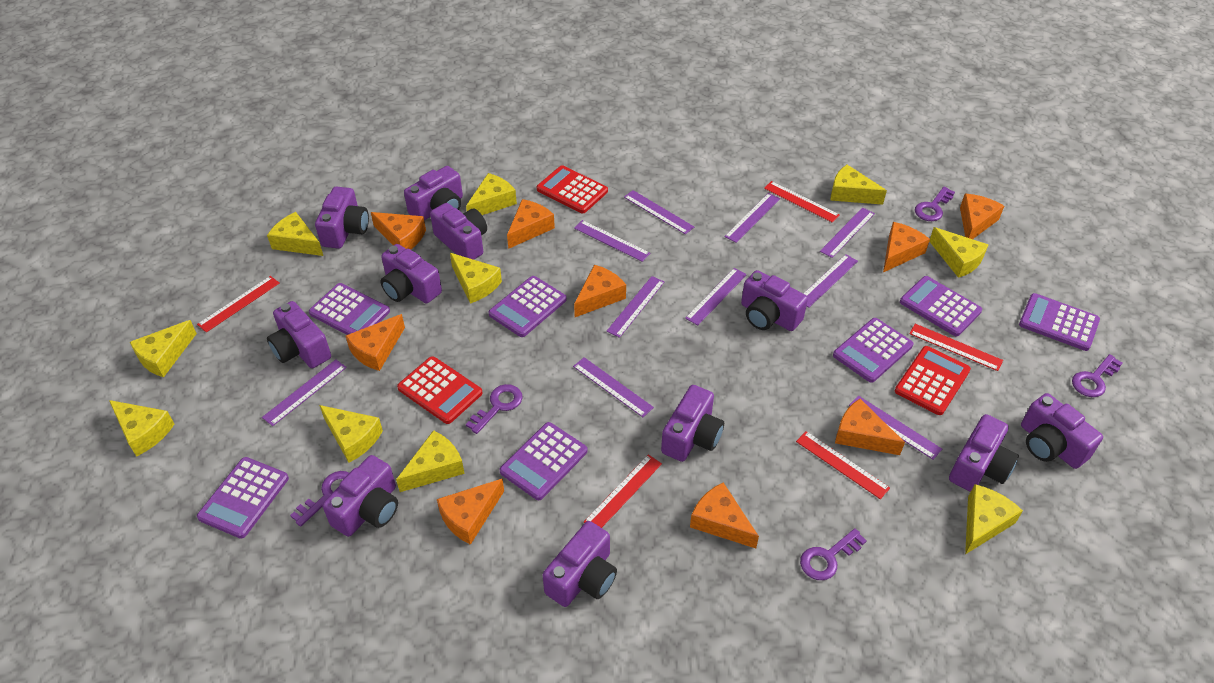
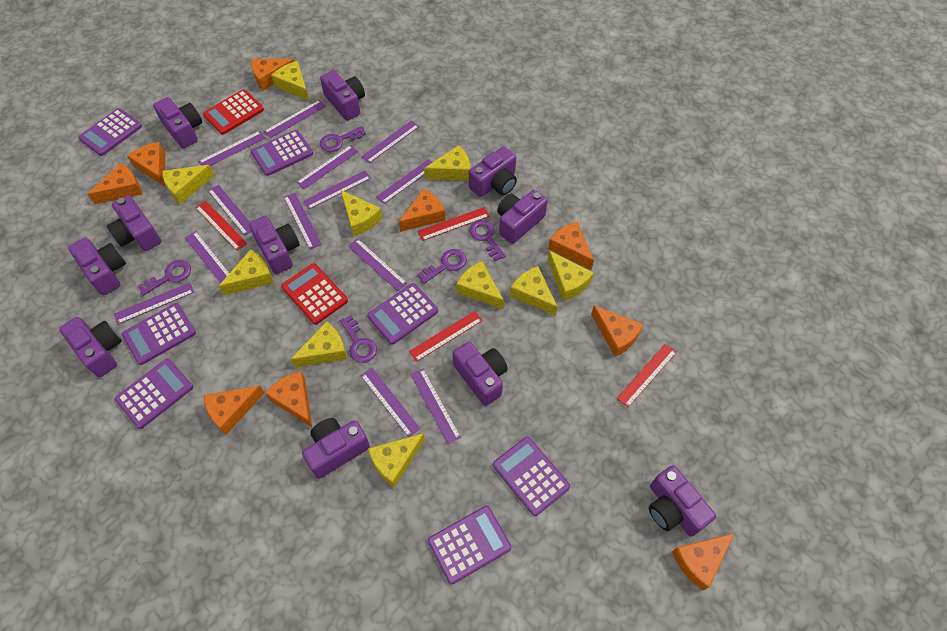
purple ruler: [262,359,347,426] [573,357,654,417] [574,220,650,262] [606,276,664,338] [624,190,694,234] [685,268,747,325] [724,193,780,243] [803,254,858,308] [820,207,875,258] [849,396,942,460] = 10 -> [114,282,194,324] [185,231,229,283] [198,131,265,166] [208,185,251,235] [264,100,326,138] [284,193,322,249] [296,145,358,189] [303,171,371,209] [348,239,407,291] [361,120,419,163] [361,368,420,437] [376,159,432,204] [411,368,461,444] = 13
red calculator: [397,356,483,424] [537,165,608,213] [895,346,971,415] = 3 -> [203,89,264,135] [281,263,348,325] = 2
red ruler: [197,276,280,332] [584,455,662,528] [764,181,840,223] [796,431,890,499] [909,324,1003,371] = 5 -> [195,201,247,251] [409,311,483,362] [418,207,490,241] [616,344,677,407] = 4

